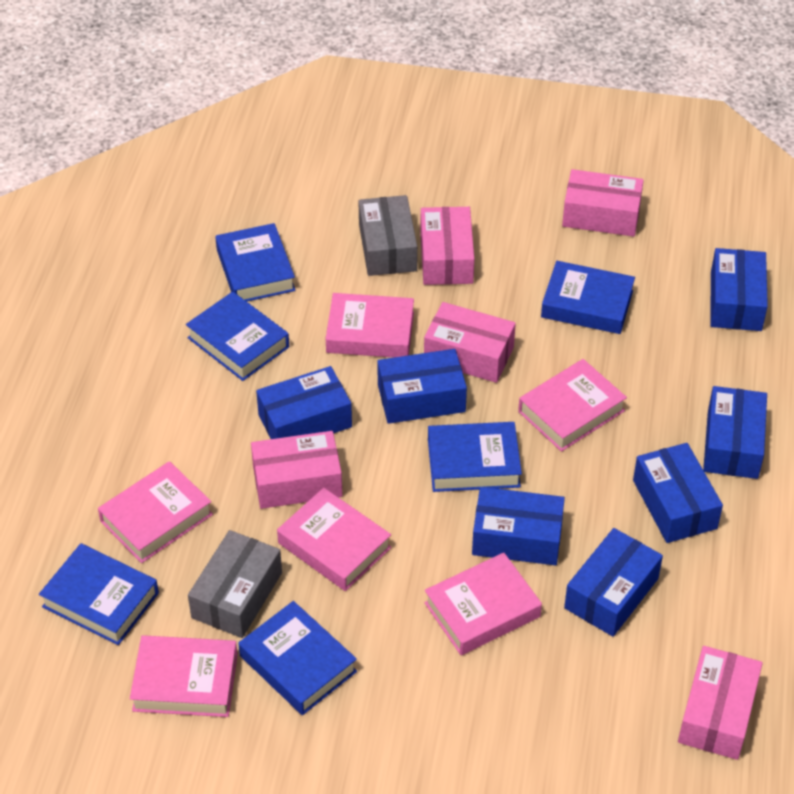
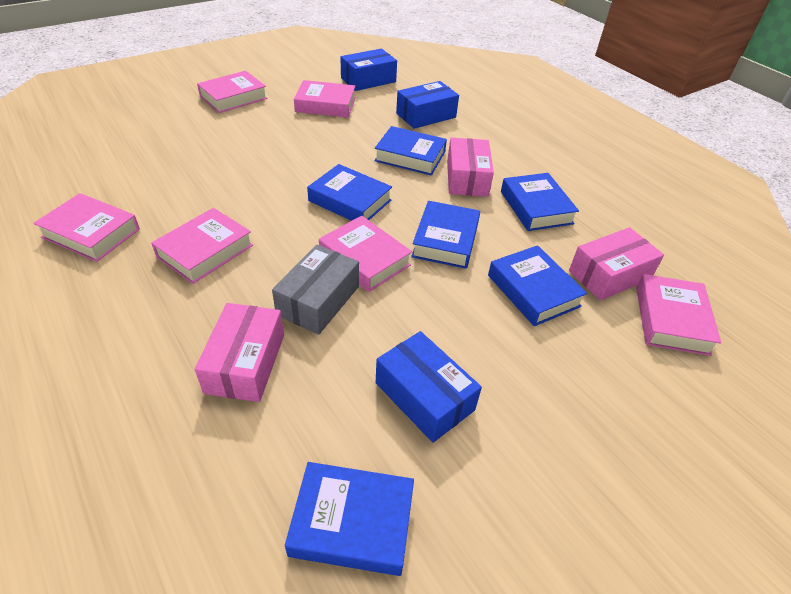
blue box: [256,366,352,439] [377,349,467,424] [472,487,565,565] [564,528,663,637] [633,443,723,543] [703,386,767,479] [711,248,768,331] = 7 -> [340,48,397,91] [376,331,482,443] [396,81,459,129] = 3
grey box: [188,530,282,638] [358,195,417,276] = 2 -> [272,244,359,335] = 1
pink box: [251,431,343,509] [420,207,474,285] [424,302,516,383] [562,169,644,237] [678,646,763,760] = 5 -> [195,303,284,402] [447,138,494,197] [569,227,664,301] = 3

